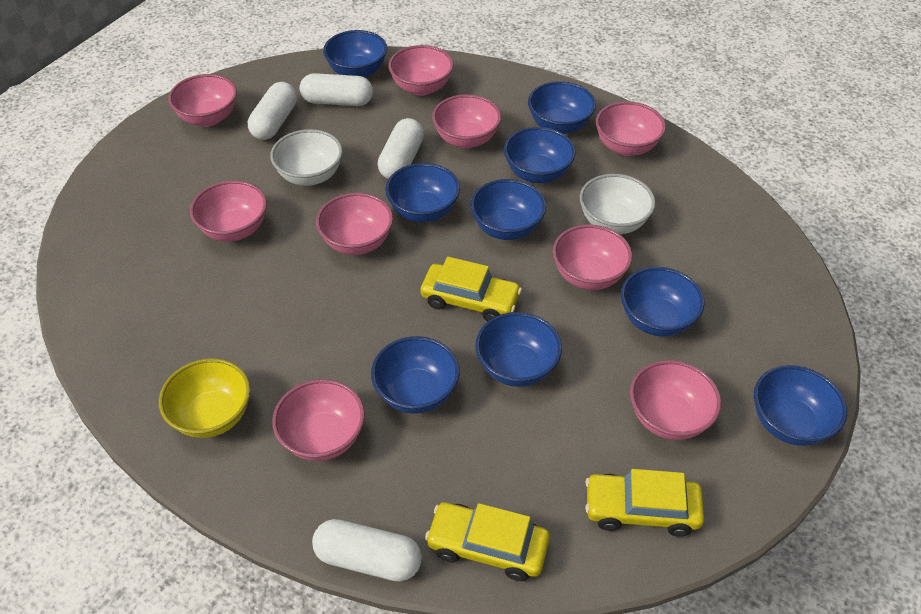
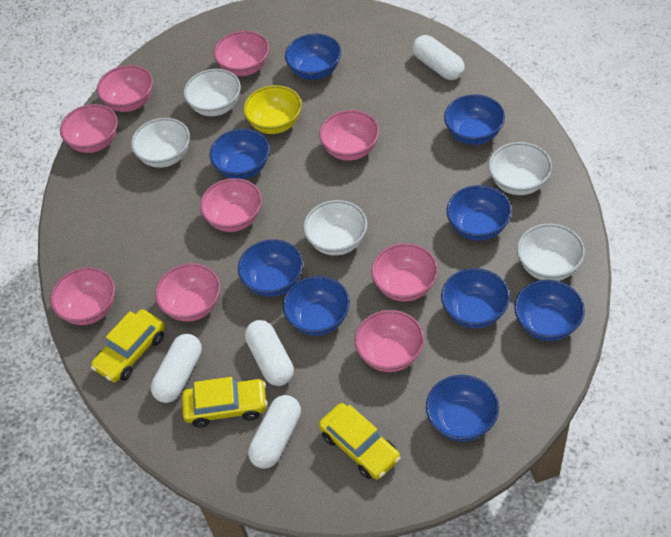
white bowl: [270,129,343,186] [580,174,656,234] = 2 -> [131,118,190,168] [184,69,241,116] [303,200,367,256] [488,142,552,195] [517,223,585,281] = 5

